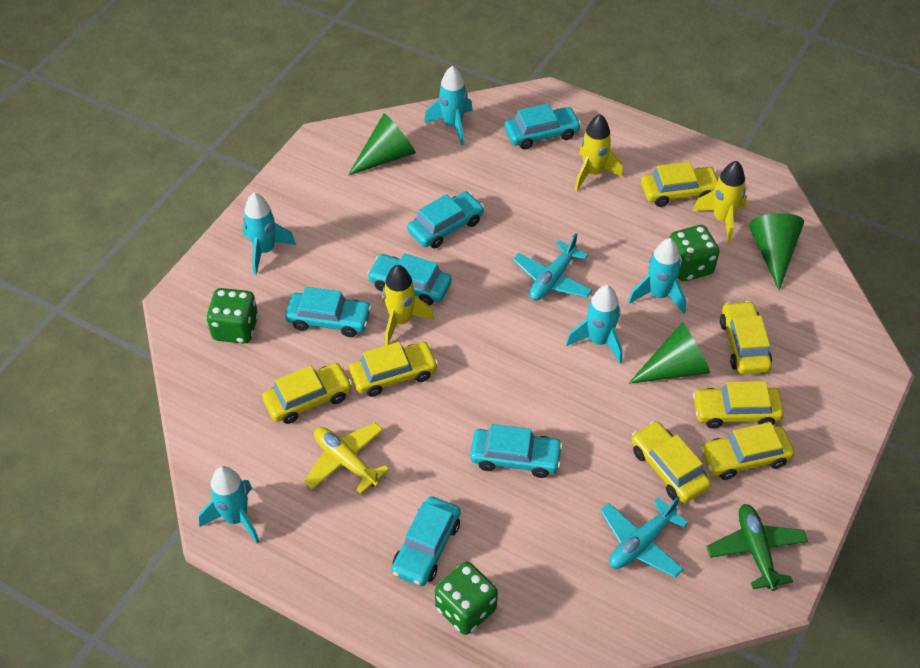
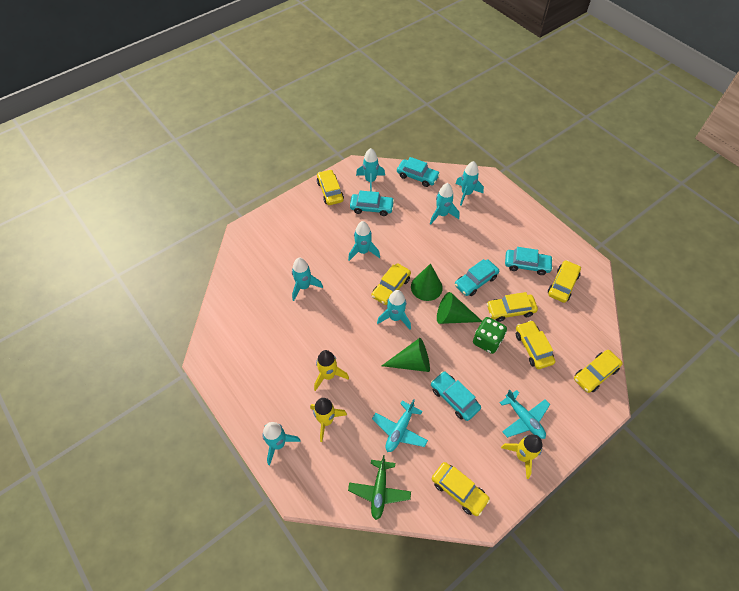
green dice: [206,288,259,344] [435,562,498,635] [670,225,719,281] = 3 -> [473,317,507,354] = 1
turquoise car: [285,287,372,337] [367,253,452,306] [391,496,461,586] [407,192,484,248] [470,424,563,478] [504,103,581,149] = 6 -> [350,191,394,216] [397,157,440,187] [431,371,481,421] [455,259,499,296] [505,247,553,275] = 5
turquoise rocket: [199,466,260,544] [242,193,296,275] [424,66,473,145] [566,285,623,364] [628,238,686,313] = 5 -> [262,422,301,465] [292,258,323,301] [348,221,380,261] [356,148,385,191] [377,290,411,330] [430,183,459,224] [456,161,484,206] = 7
yellow plane: [304,423,389,494] = 1 -> none = 0

